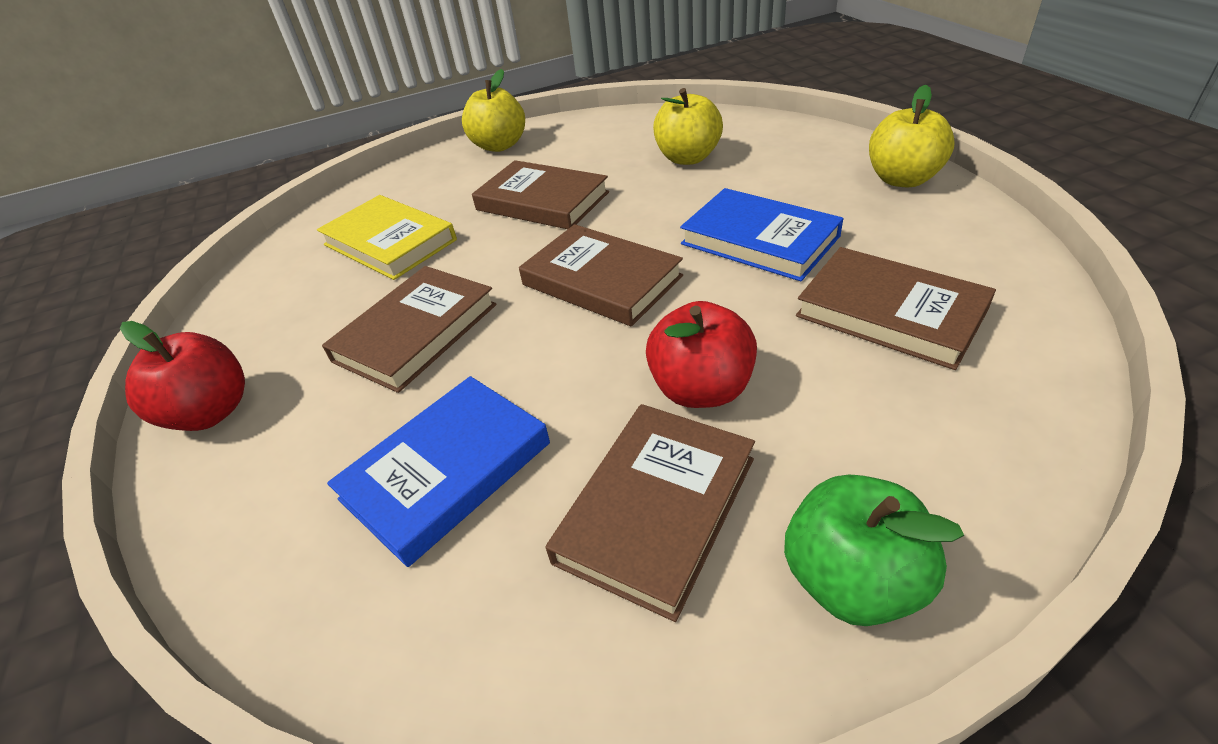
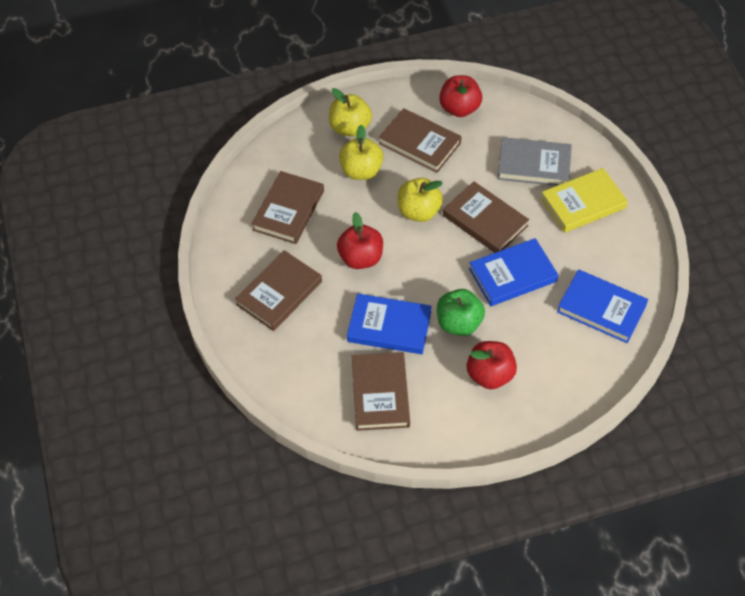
blue book: [327,376,550,567] [680,188,844,281] = 2 -> [347,294,432,354] [469,238,558,306] [557,269,648,343] = 3
grey book: none = 0 -> [498,137,572,186] = 1
red apple: [120,321,245,431] [646,301,757,408] = 2 -> [337,212,383,269] [439,75,482,117] [467,341,517,389] = 3

